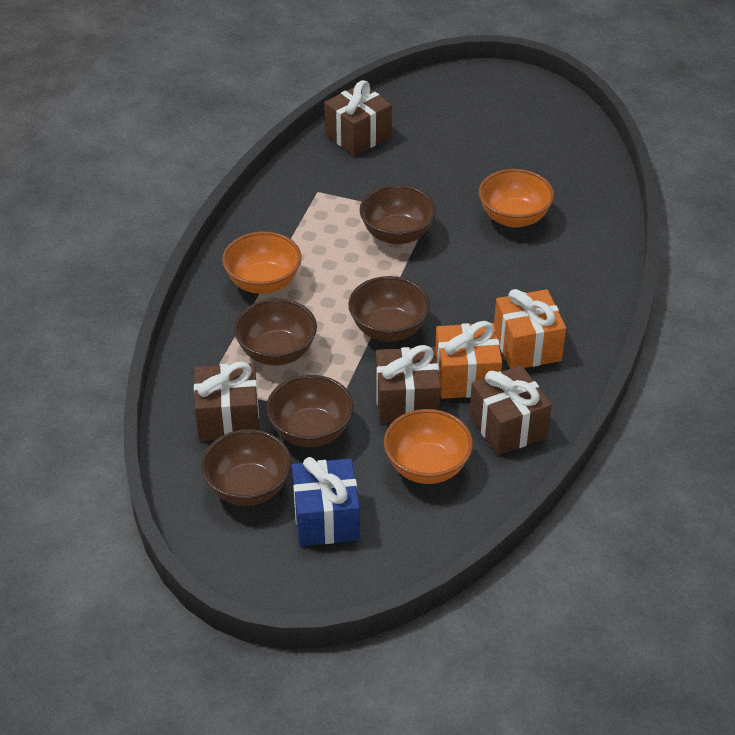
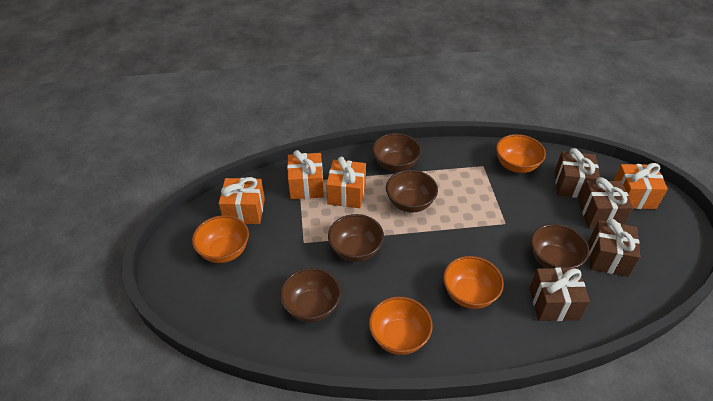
blue gift: [292,457,360,546] = 1 -> none = 0
orange bowl: [222,232,301,294] [384,409,473,484] [479,169,554,228] = 3 -> [192,215,249,263] [369,297,433,355] [443,256,504,309] [496,134,546,173] = 4
orange gift: [435,321,502,399] [494,289,566,369] = 2 -> [219,177,265,224] [287,150,324,199] [326,157,366,208] [613,163,668,209] = 4

